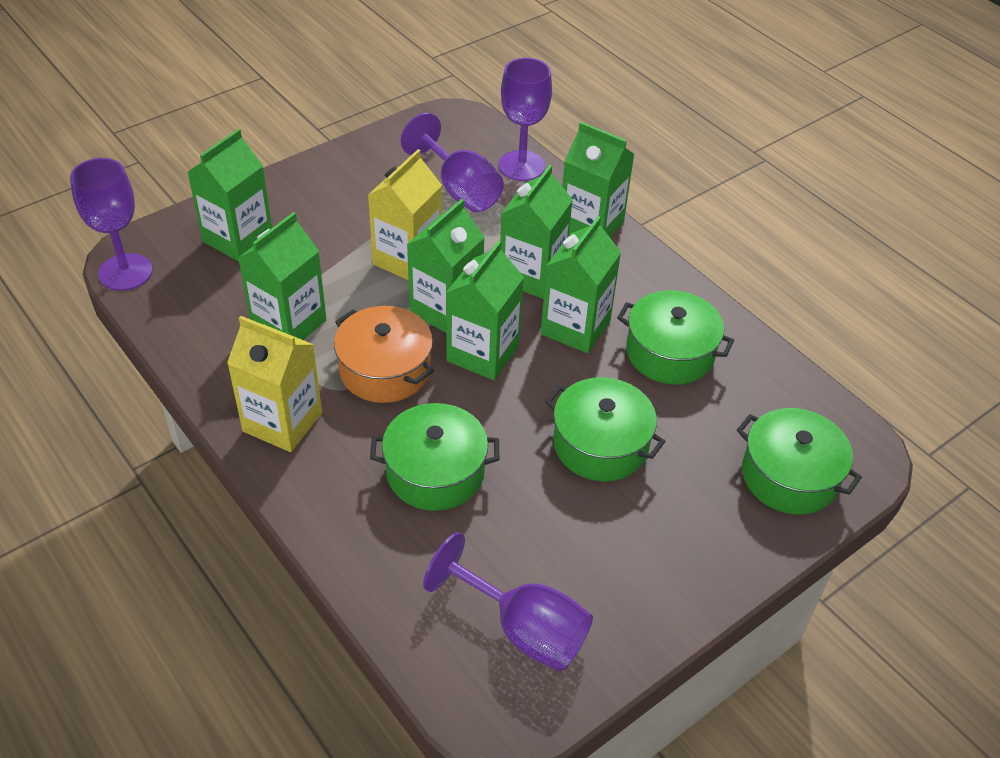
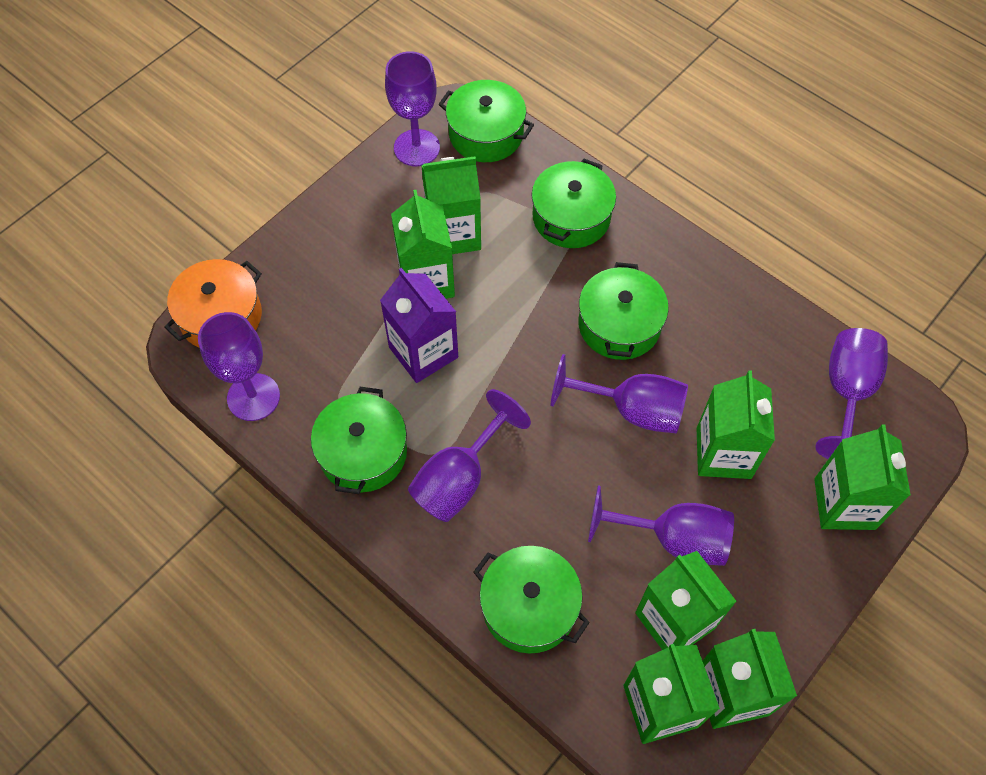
green pot: [370,403,499,511] [545,377,666,481] [617,290,734,385] [737,408,862,515] = 4 -> [311,387,407,494] [438,80,534,162] [474,546,590,654] [532,159,616,248] [579,262,669,360] = 5
purple carton: none = 0 -> [380,268,458,383] = 1
purple goblet: [70,158,152,291] [401,113,504,212] [423,532,593,672] [499,58,552,181] = 4 -> [198,312,280,421] [385,51,440,166] [408,389,531,522] [551,354,688,434] [588,486,734,566] [815,328,888,459] = 6
yellow carton: [227,316,322,452] [368,149,442,280] = 2 -> none = 0

